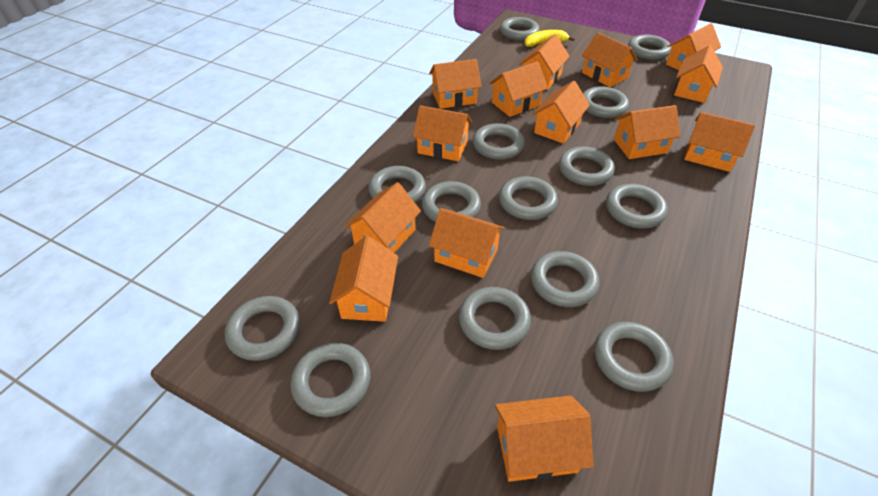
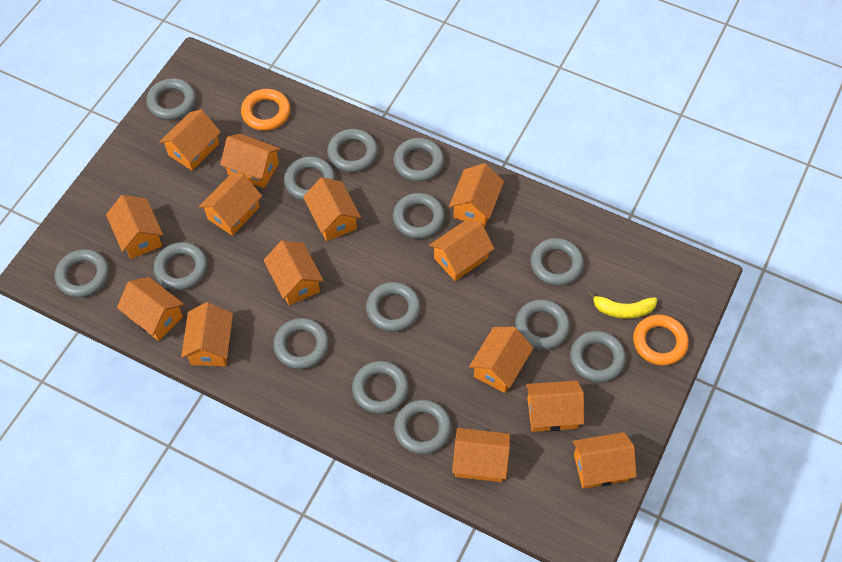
orange ring: none = 0 -> [241,89,290,131] [633,315,689,366] = 2

